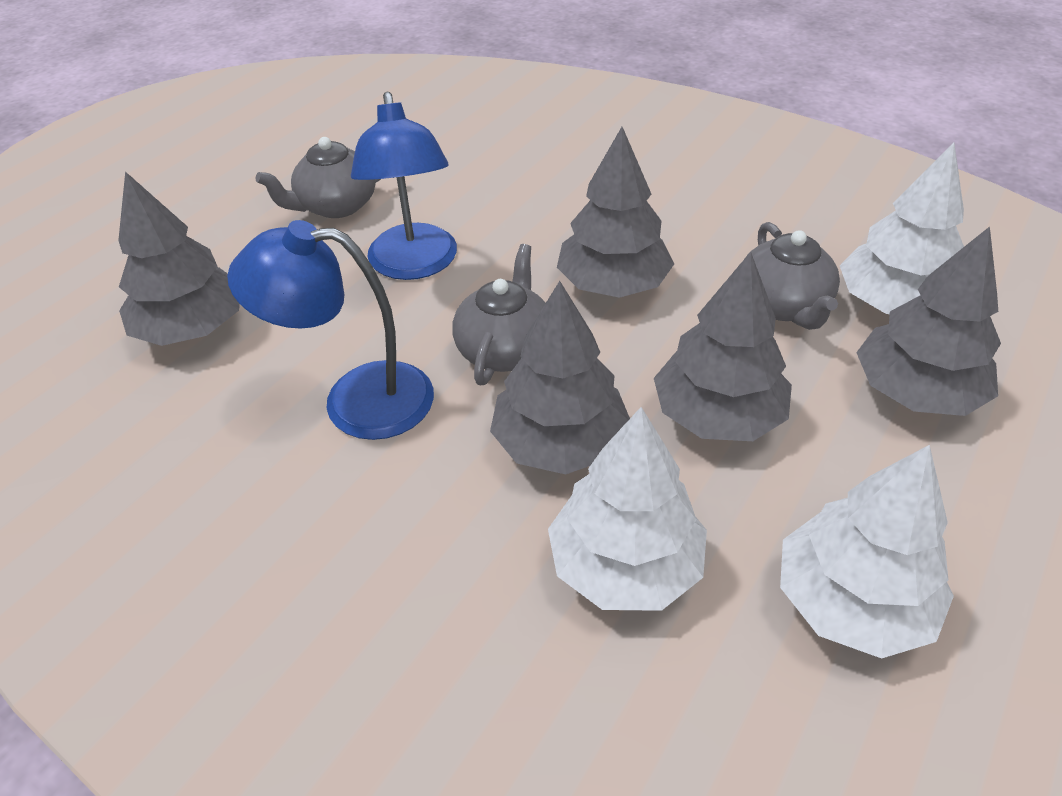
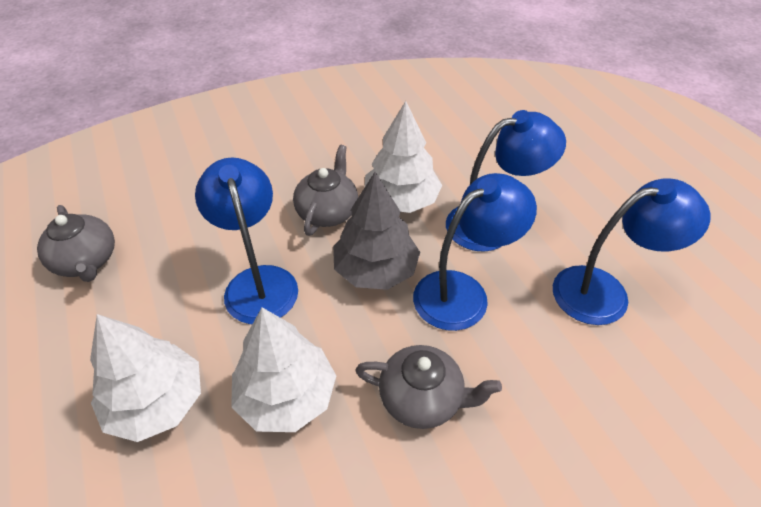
blue lamp: [227,220,434,440] [351,92,457,280] = 2 -> [195,158,298,324] [413,173,537,331] [446,110,566,252] [553,178,711,325] = 4
grey tree: [118,172,240,346] [490,281,630,474] [557,127,674,298] [654,252,792,441] [856,226,1001,416] = 5 -> [333,172,420,290] = 1

